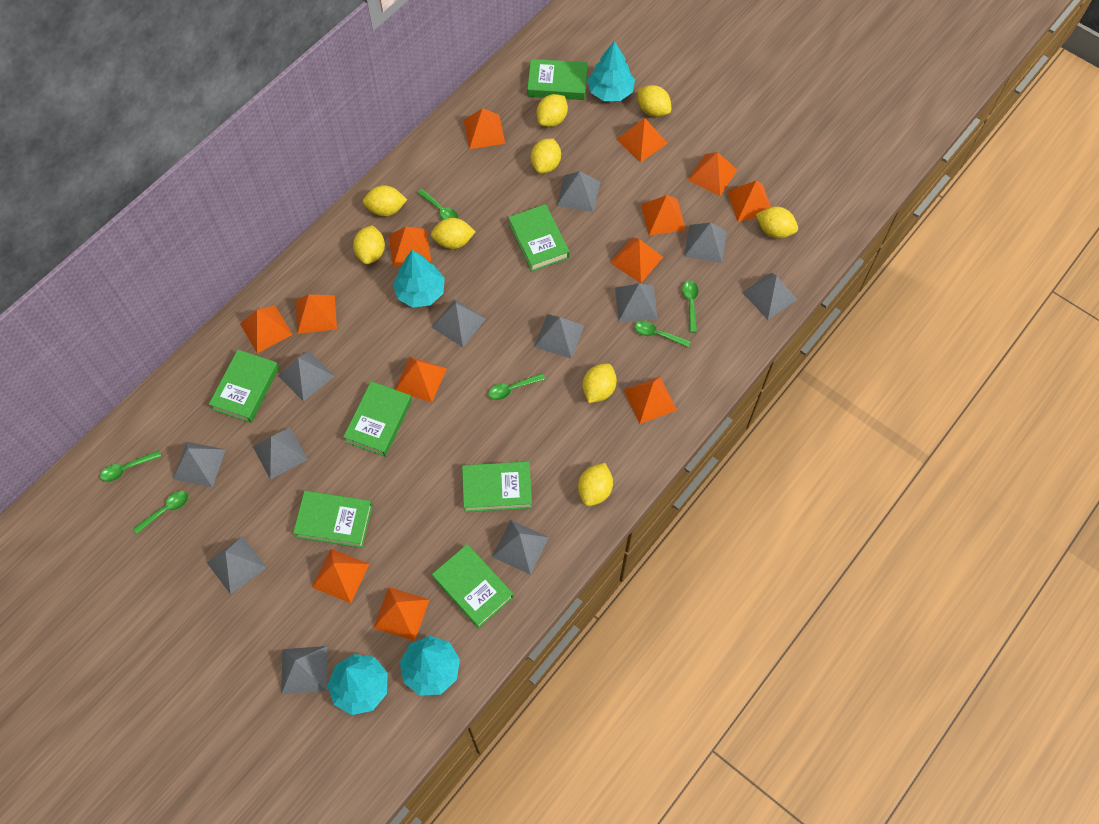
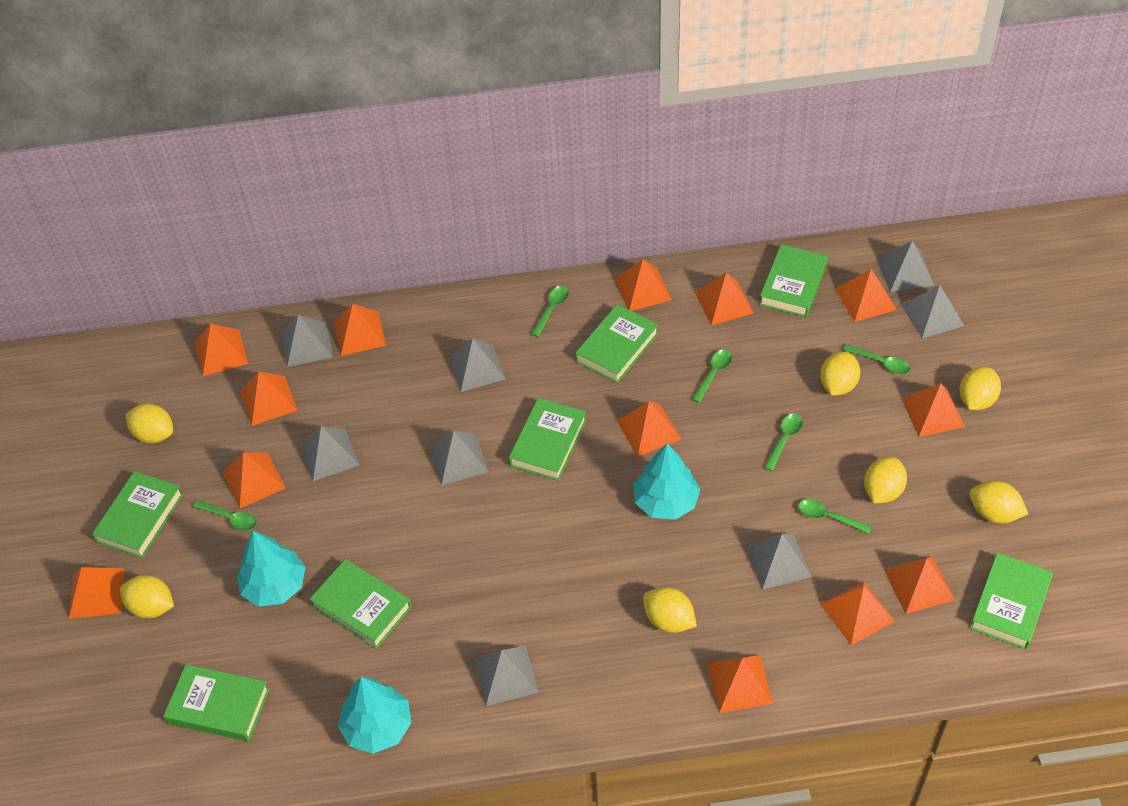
grey pyramid: [173,442,226,487] [207,536,267,595] [253,427,308,480] [278,351,334,402] [281,646,327,694] [431,300,486,347] [492,520,549,575] [534,314,584,359] [557,171,600,212] [615,283,658,322] [684,222,727,263] [742,273,797,320] = 12 -> [281,315,333,367] [299,426,360,481] [429,431,489,485] [448,338,506,392] [474,645,539,706] [745,534,812,590] [877,241,935,292] [901,285,964,338] = 8
turquoise tree: [328,654,388,715] [393,250,445,308] [400,636,460,696] [587,41,635,101] = 4 -> [237,531,306,607] [338,677,412,754] [633,443,700,520] = 3
yellow lemon: [353,225,385,264] [363,185,407,216] [431,218,476,249] [531,138,561,173] [537,94,568,127] [578,463,613,506] [583,363,617,403] [637,85,671,117] [756,207,798,238] = 9 -> [120,575,174,618] [126,404,173,443] [643,587,697,633] [820,352,860,396] [864,457,907,503] [959,367,1001,410] [969,481,1028,524] = 7

